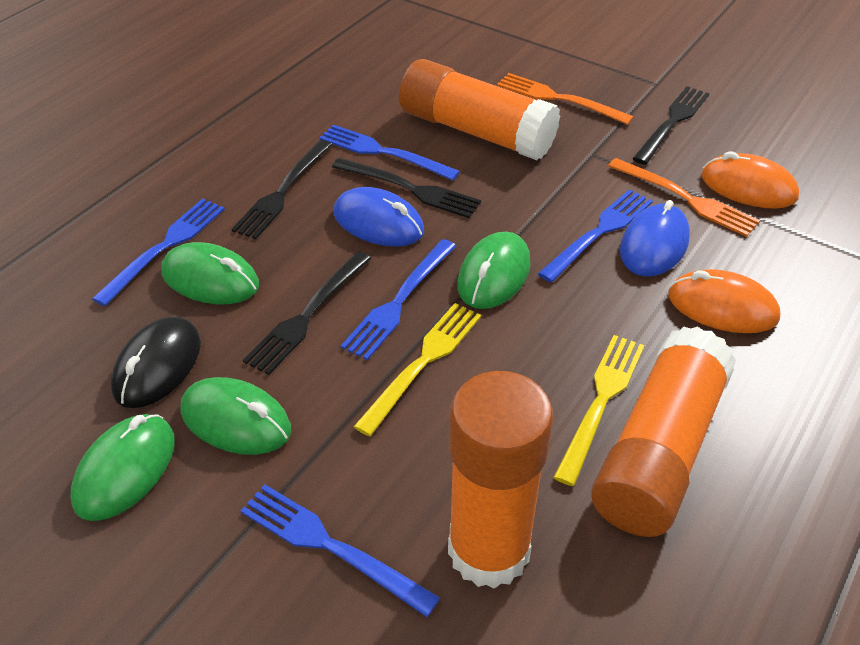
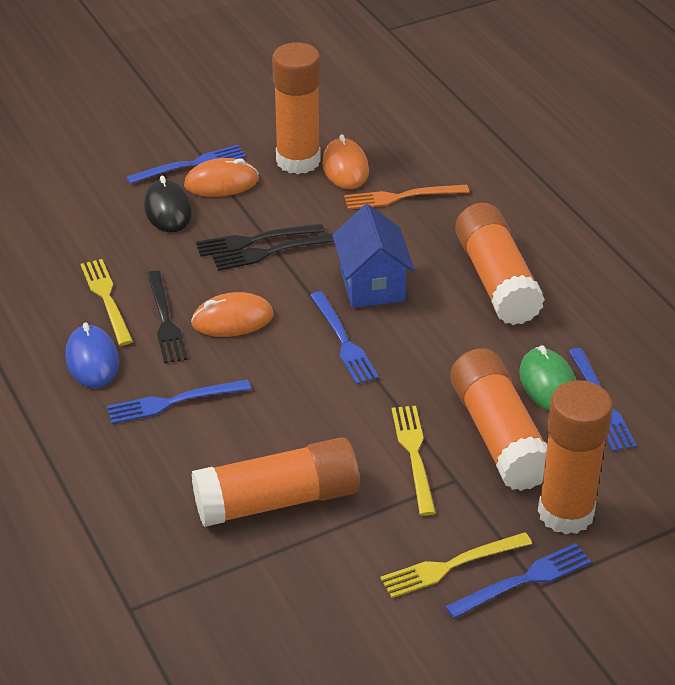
black fork: [231,140,332,239] [243,251,371,375] [332,158,481,218] [632,86,710,165] = 4 -> [147,270,188,364] [196,223,325,257] [212,233,334,271] = 3
blue house: none = 0 -> [332,204,415,308] = 1
blue mouse: [334,187,424,247] [620,200,690,277] = 2 -> [65,322,119,388] = 1
green mouse: [71,414,175,521] [161,242,259,304] [181,377,291,455] [457,232,531,309] = 4 -> [519,345,576,411] = 1
orange fork: [497,73,634,125] [608,158,760,237] = 2 -> [344,185,469,210] = 1
orange glue stick: [399,59,560,160] [448,371,553,589] [591,326,736,537] = 3 -> [191,437,360,527] [272,43,321,174] [450,348,547,491] [455,203,545,325] [538,380,613,534] = 5
orange mouse: [668,269,780,333] [702,151,799,208] = 2 -> [184,158,259,197] [191,292,273,337] [322,134,369,189] = 3
yellow fork: [353,303,481,436] [553,335,645,486] = 2 -> [81,259,133,346] [380,532,532,598] [392,406,436,516] = 3

